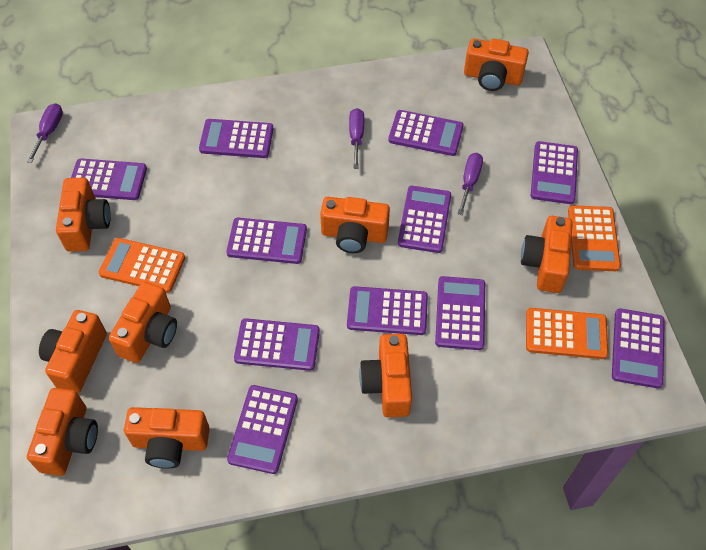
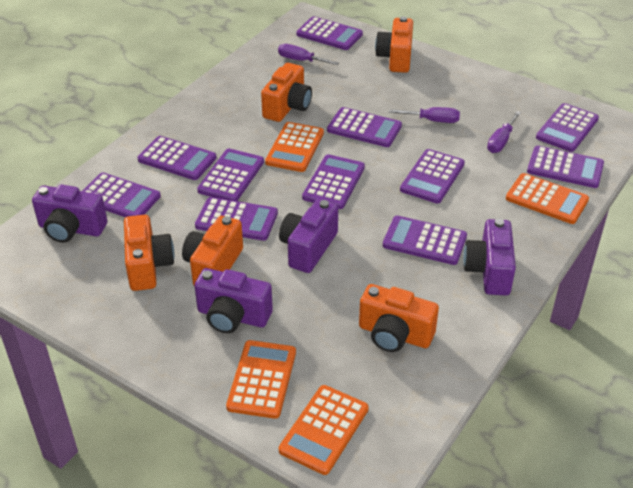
orange calculator: [99,238,185,293] [526,308,608,359] [568,205,621,271] = 3 -> [226,340,296,419] [265,122,324,172] [279,385,369,475] [506,173,589,224] = 4
orange camera: [27,388,98,476] [39,310,107,393] [56,177,111,252] [109,282,177,363] [124,407,210,469] [320,197,390,253] [359,334,412,417] [464,38,529,91] [521,216,573,293] = 9 -> [124,215,174,291] [182,216,243,285] [261,63,312,122] [359,284,439,352] [375,16,413,73] = 5
purple camera: none = 0 -> [32,185,107,243] [194,268,273,333] [279,199,338,273] [463,219,516,296] = 4

